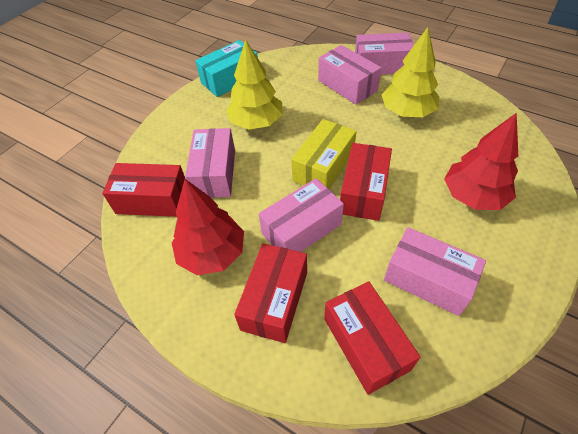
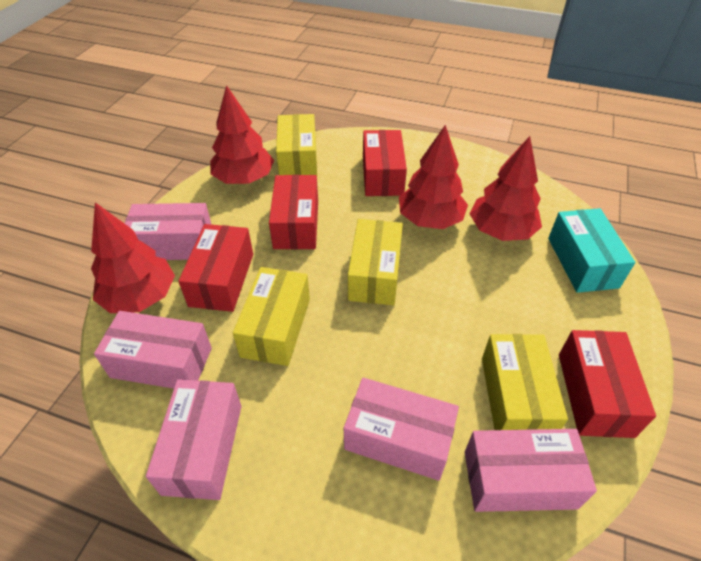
red tree: [172,179,244,275] [444,113,518,210] = 2 -> [91,202,175,313] [210,85,274,184] [399,125,468,229] [469,136,542,241] = 4
yellow box: [291,119,357,189] = 1 -> [233,267,310,366] [276,114,317,175] [348,219,403,305] [482,334,568,430] = 4
yellow tree: [226,40,282,130] [381,27,439,117] = 2 -> none = 0

